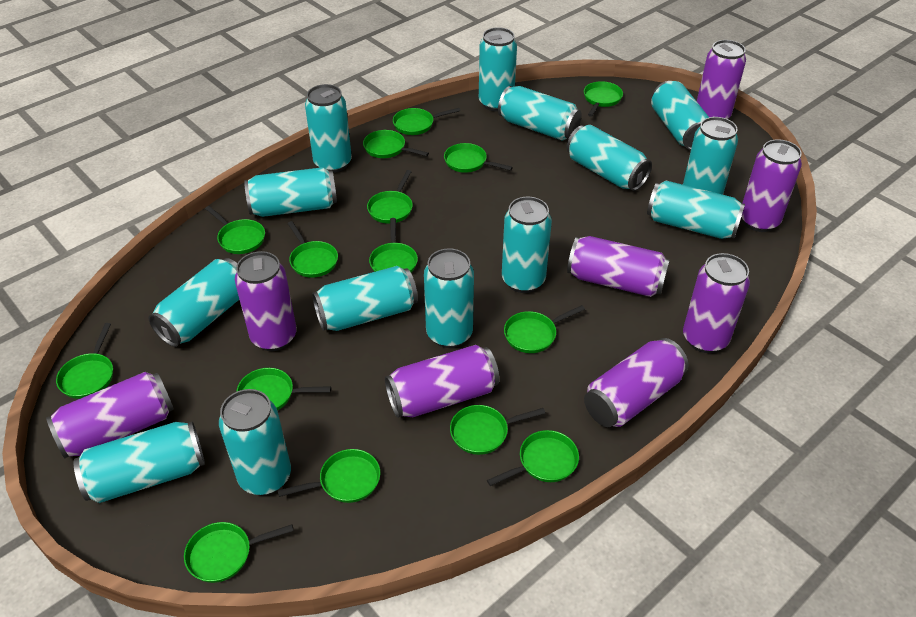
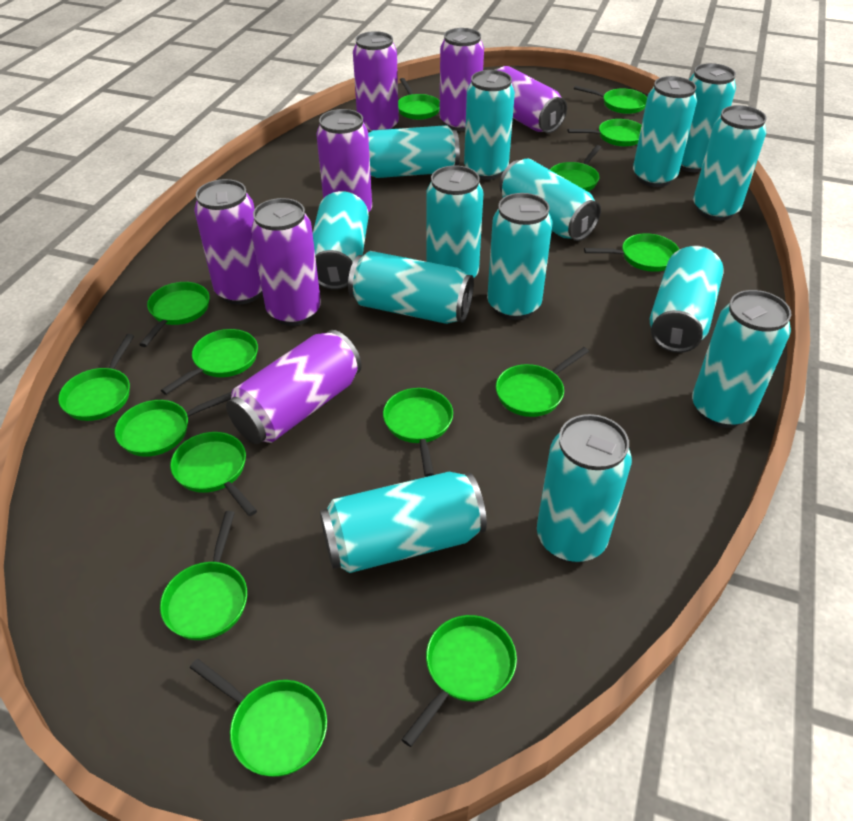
purple can: [46,372,174,458] [235,251,297,351] [385,345,499,418] [567,236,670,297] [584,338,688,427] [683,253,750,353] [697,40,746,119] [741,139,802,232] = 8 -> [194,179,262,305] [226,330,362,444] [251,198,321,326] [316,109,372,213] [353,31,399,133] [439,28,484,131] [495,66,567,133] = 7

